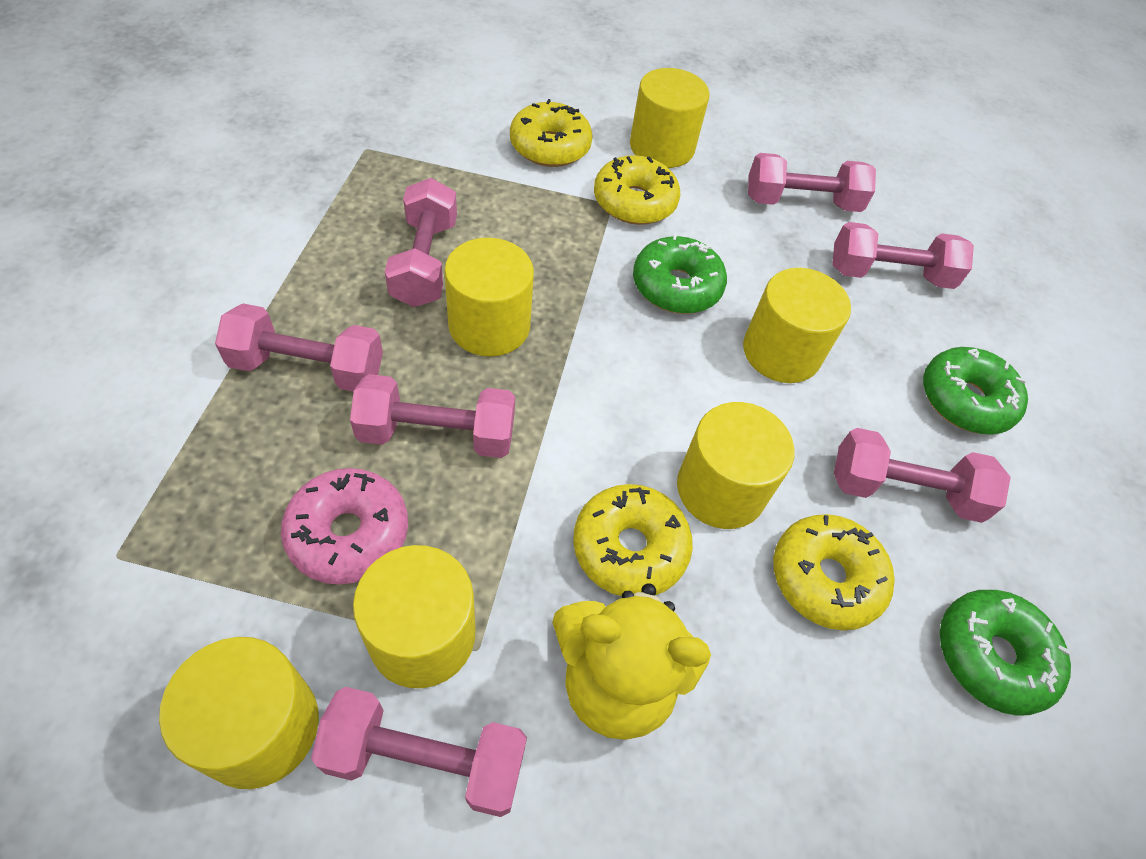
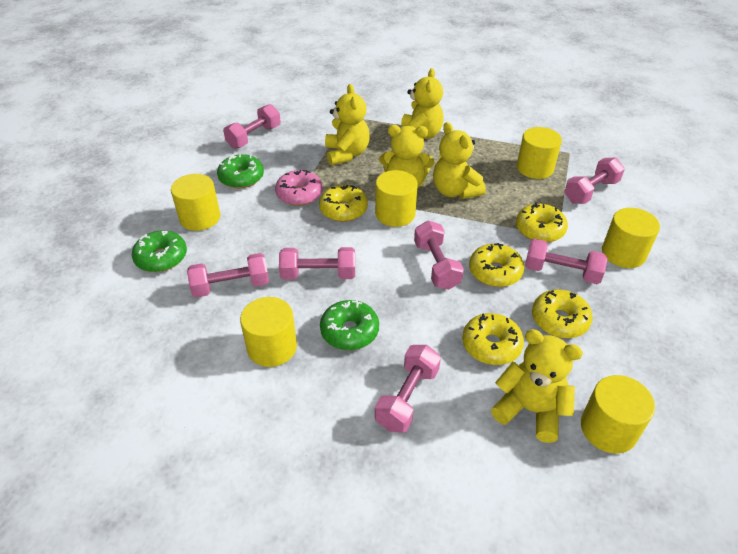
yellow donut: [510,99,593,167] [573,484,693,596] [594,155,680,225] [773,514,895,631] = 4 -> [319,185,368,222] [462,313,524,365] [469,243,524,287] [516,203,568,242] [532,289,593,338] = 5
yellow teddy bear: [552,583,711,740] = 1 -> [325,84,370,165] [379,125,434,188] [401,68,444,139] [433,122,486,199] [491,329,583,443] = 5

